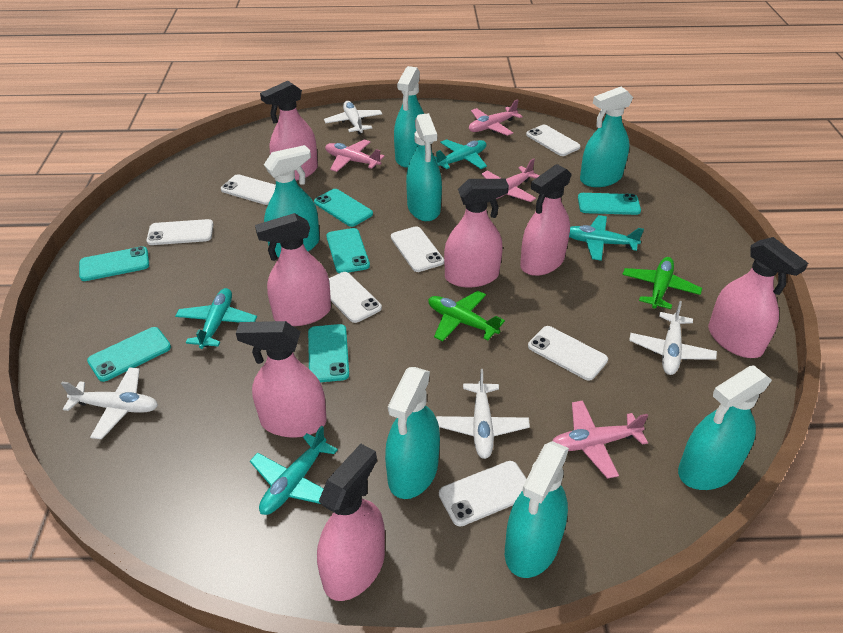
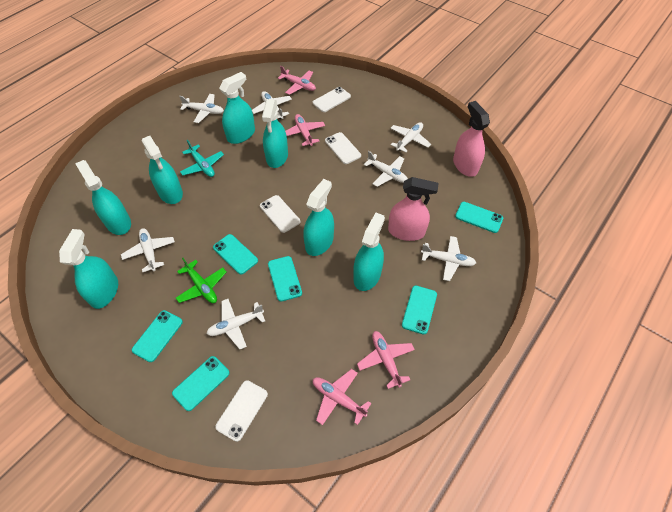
green plane: [428,291,505,341] [622,257,702,309] = 2 -> [176,258,226,303] = 1
pink spray bottle: [236,321,326,438] [255,213,331,326] [260,81,318,181] [317,444,385,601] [444,179,509,287] [520,164,572,276] [708,237,808,358] = 7 -> [388,177,438,241] [453,101,490,177] = 2
turquoise plane: [175,288,257,349] [250,425,338,515] [434,139,487,169] [569,215,644,261] = 4 -> [180,140,224,177] = 1
white phone: [147,219,214,245] [221,174,276,205] [329,272,382,323] [391,226,444,272] [439,461,526,527] [526,125,580,156] [528,326,608,381] = 7 -> [215,380,268,442] [260,195,300,233] [313,87,351,112] [325,132,361,164] = 4
white plane: [61,367,158,439] [324,101,382,134] [436,369,530,459] [629,301,717,375] = 4 -> [121,228,175,272] [179,94,224,123] [206,299,265,349] [252,91,292,119] [364,151,408,187] [390,122,431,153] [421,236,476,281] = 7

